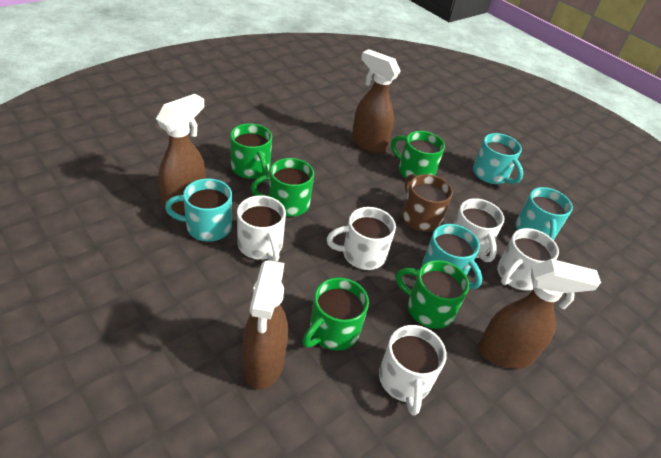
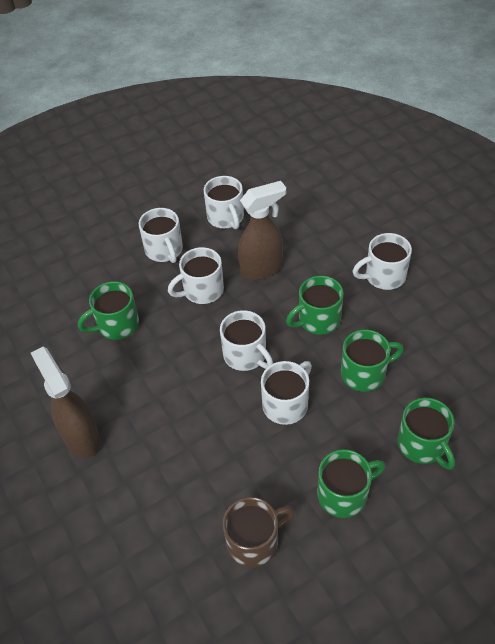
brown spray bottle: [156,94,206,214] [242,260,288,389] [352,49,401,153] [478,259,601,369] = 4 -> [31,347,100,458] [238,181,286,280] = 2
turquoise mug: [165,179,232,242] [422,224,482,289] [473,133,523,184] [516,187,573,240] = 4 -> none = 0
white mug: [237,195,286,262] [326,207,396,270] [379,325,447,416] [454,198,505,262] [497,228,559,291] = 5 -> [139,208,183,263] [168,247,224,304] [204,176,244,229] [220,310,273,371] [261,361,312,425] [352,233,412,290] = 6

